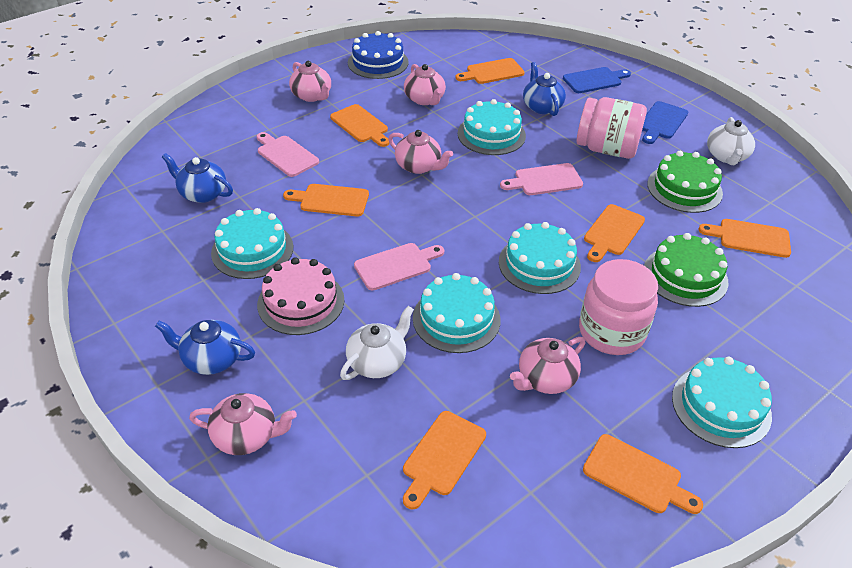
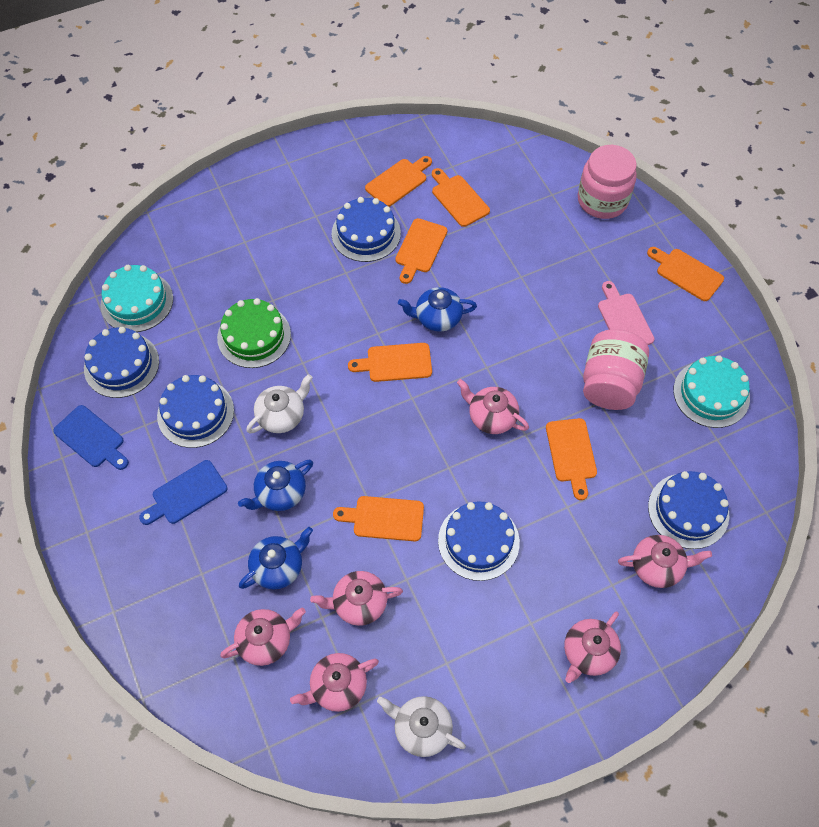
blue cake: [348,31,409,79] = 1 -> [84,327,159,398] [157,375,234,448] [332,197,401,262] [438,501,520,581] [648,471,729,549] = 5
green cake: [644,233,728,307] [647,151,723,213] = 2 -> [217,298,291,368] = 1
pink cake: [257,257,344,335] = 1 -> none = 0
pink cutting board: [257,132,319,177] [354,243,444,291] [500,163,583,195] = 3 -> [598,281,655,345] = 1
pink teapot: [189,393,297,455] [289,61,331,102] [388,130,453,174] [404,64,446,105] [510,337,586,394] = 5 -> [220,608,306,666] [290,653,379,712] [310,571,403,626] [457,379,529,434] [564,612,621,683] [618,535,712,588] = 6
turquoise cake: [211,208,293,279] [413,273,500,353] [457,99,526,155] [499,222,581,294] [672,356,772,448] = 5 -> [101,265,173,332] [673,355,750,428] = 2

